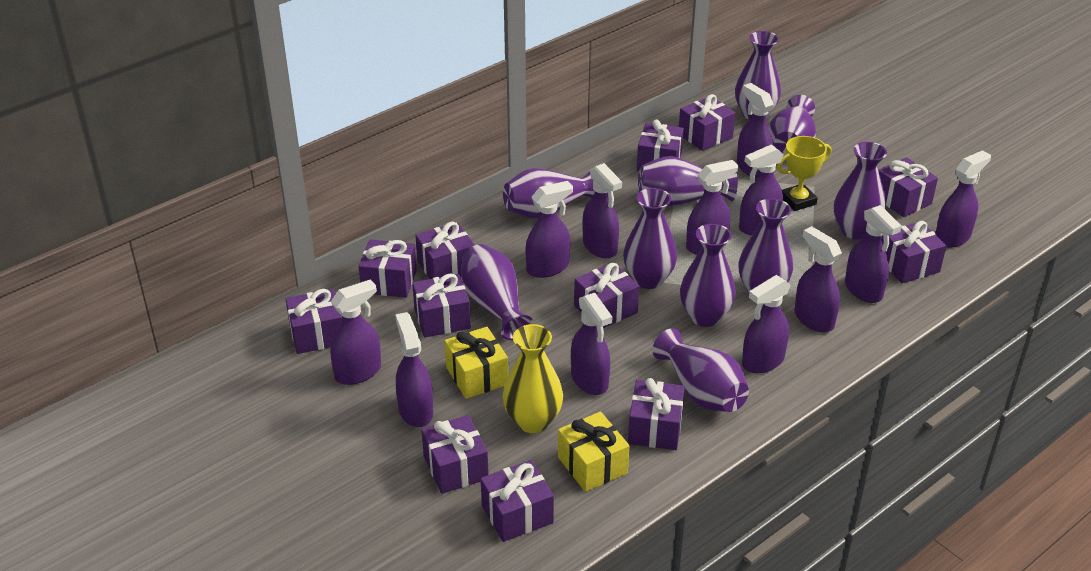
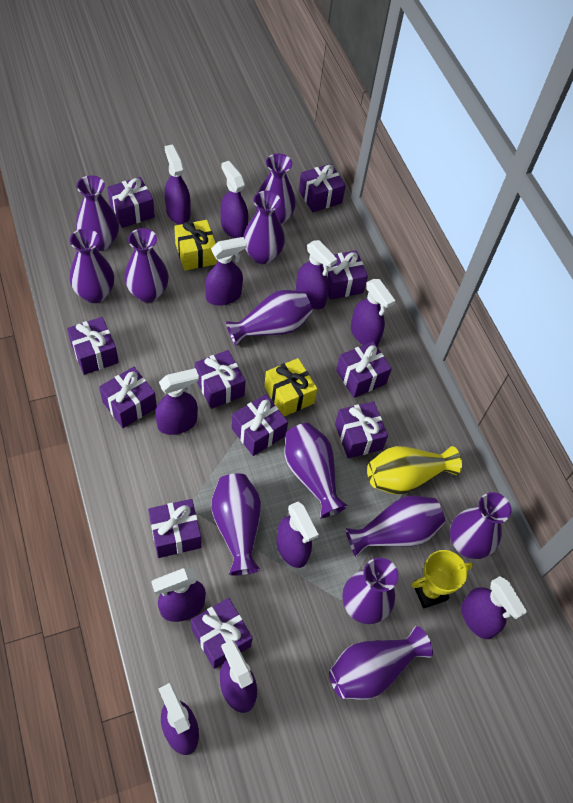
purple gift: [285,289,342,354] [358,239,417,298] [412,273,471,338] [415,222,475,279] [421,415,489,494] [481,460,554,542] [574,262,639,328] [628,378,685,450] [637,119,684,171] [679,94,736,151] [879,157,938,217] [882,221,947,283] = 12 -> [67,317,119,375] [99,367,157,428] [107,177,155,228] [148,499,201,558] [191,598,253,669] [195,350,246,409] [232,394,288,456] [299,164,346,212] [322,250,368,300] [335,401,388,458] [336,341,392,398] = 11
purple spray bottle: [331,280,381,385] [395,312,433,427] [526,181,573,278] [571,293,612,395] [583,163,622,258] [686,160,738,255] [737,83,773,178] [739,144,784,235] [742,275,791,373] [794,226,842,332] [845,205,902,303] [936,150,991,248] = 12 -> [152,568,206,622] [155,368,199,435] [159,683,199,755] [165,144,191,224] [205,237,247,306] [220,640,257,713] [221,161,248,238] [276,501,319,568] [296,240,337,309] [351,279,395,346] [461,576,527,639] = 11
purple vase: [461,244,533,340] [503,168,595,218] [623,188,677,289] [638,156,738,206] [653,328,749,412] [680,224,736,327] [735,31,781,120] [738,198,793,293] [768,95,816,156] [834,142,887,240] = 10 -> [70,228,114,303] [76,175,119,251] [124,228,169,303] [211,473,261,575] [226,290,312,346] [243,191,285,264] [256,153,296,225] [285,423,348,518] [329,626,433,700] [342,558,399,624] [345,495,445,558] [450,492,511,559] = 12

